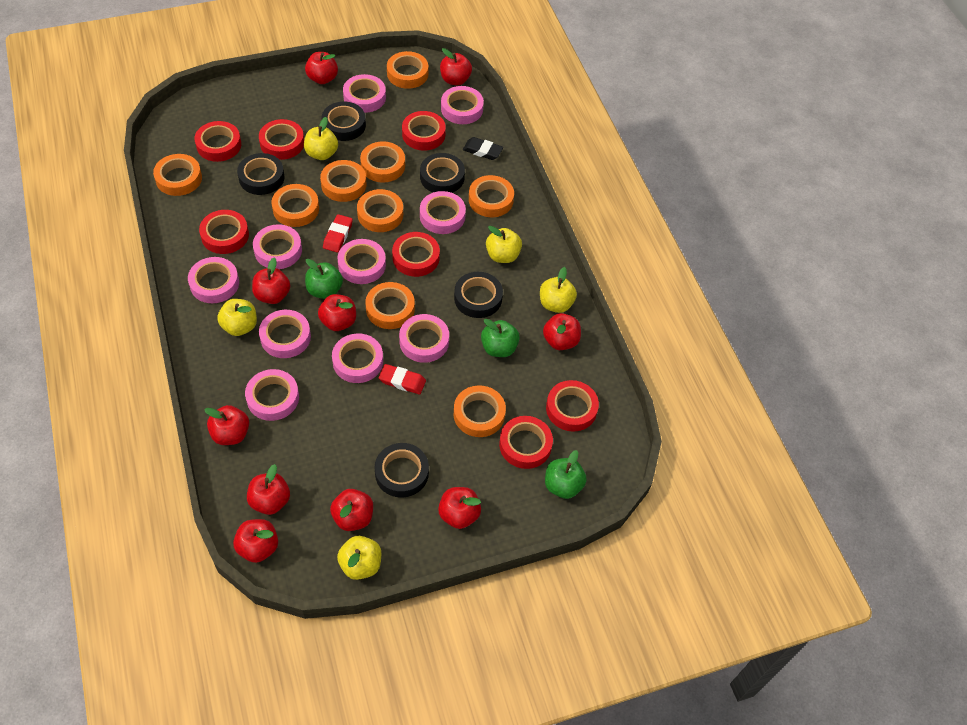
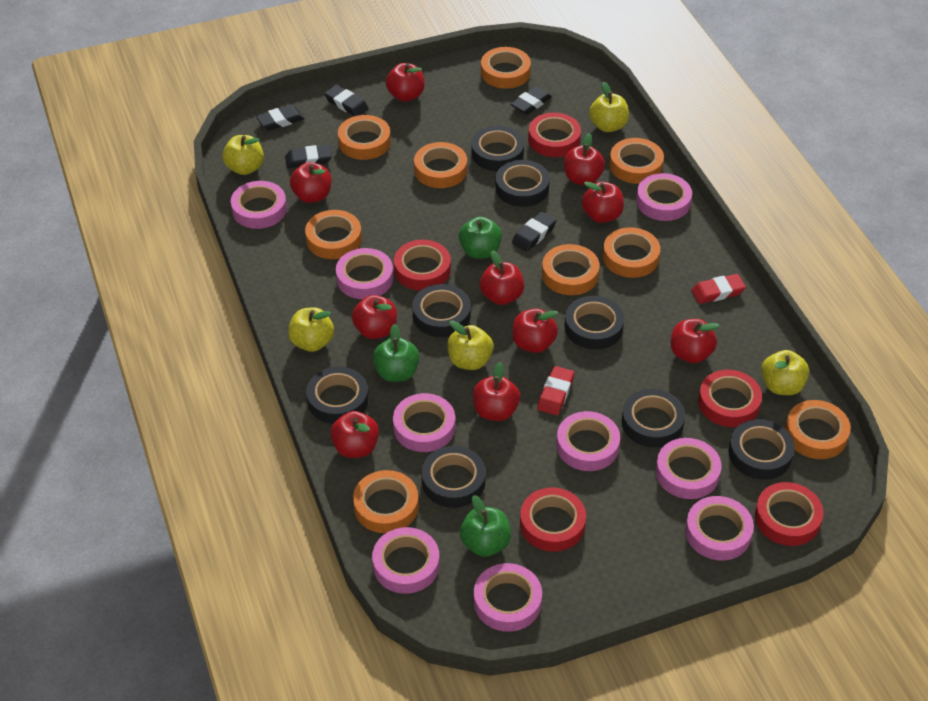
black eraser: [463,137,503,160] = 1 -> [256,105,305,131] [285,145,332,168] [324,85,369,116] [510,86,552,115] [512,212,556,252] = 5
black tape: [237,153,285,195] [322,102,366,141] [375,443,429,498] [420,153,465,193] [454,272,503,318] = 5 -> [306,367,369,424] [412,284,471,337] [421,446,486,508] [471,126,524,171] [495,160,550,207] [565,296,624,350] [622,389,685,447] [729,419,795,480] = 8
pink tape: [188,257,239,303] [245,369,299,421] [253,224,302,269] [259,310,311,358] [332,334,383,383] [337,239,386,284] [343,74,386,113] [399,314,449,363] [420,191,466,234] [441,86,484,124] = 10 -> [231,181,287,229] [336,248,393,299] [372,527,440,594] [393,393,455,452] [474,563,542,632] [556,411,620,471] [636,173,692,221] [656,438,722,499] [685,496,754,560] = 9
red tape: [195,121,241,162] [199,210,249,254] [259,119,304,160] [392,232,440,277] [402,111,446,151] [499,416,553,469] [546,380,599,432] = 7 -> [394,240,451,290] [520,488,586,552] [528,112,581,157] [698,370,762,427] [755,482,823,546] = 5

